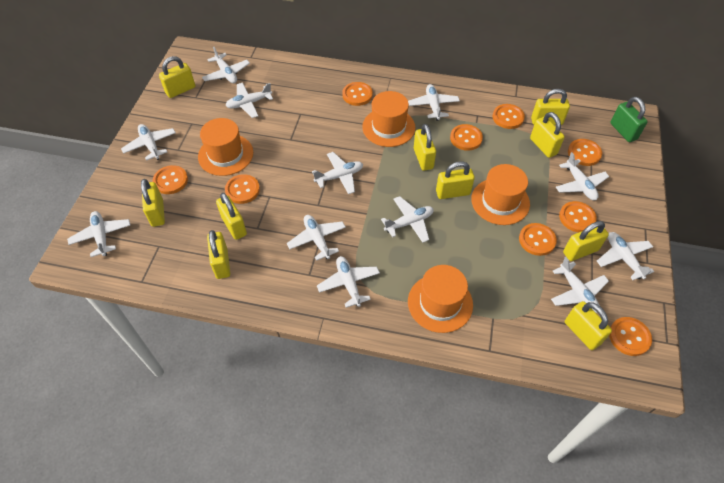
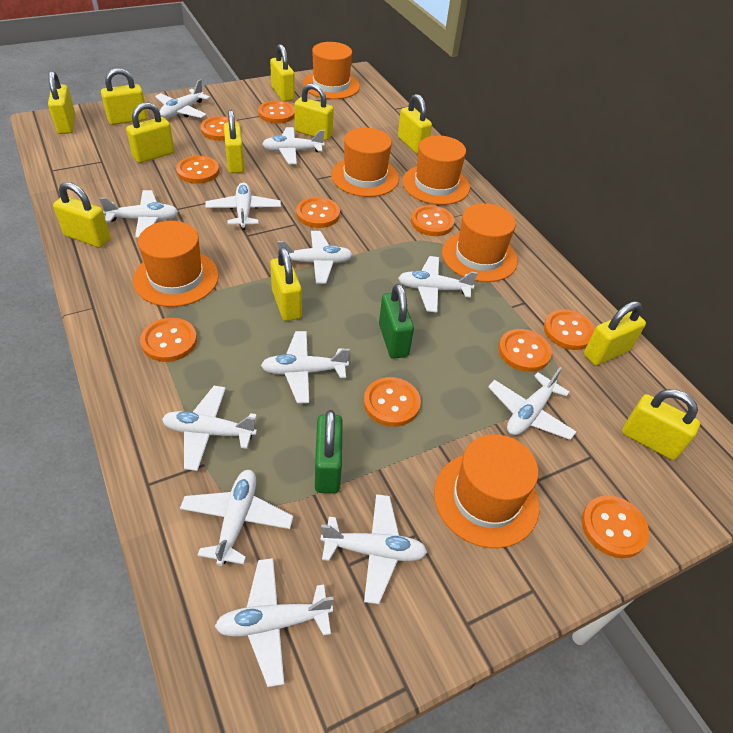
green padlock: [610,97,648,142] = 1 -> [315,410,343,493] [379,284,414,359] = 2
orange button: [153,165,188,194] [225,174,260,204] [342,82,373,106] [450,124,483,151] [493,104,525,129] [519,223,557,256] [559,201,597,232] [568,139,602,166] [609,317,652,356] = 9 -> [140,318,197,362] [176,156,219,184] [200,116,238,141] [258,101,295,124] [296,197,340,228] [364,377,421,427] [411,205,455,236] [498,329,552,372] [544,309,595,350] [582,495,649,558] = 10
orange hat: [198,118,253,176] [362,91,416,147] [408,265,473,333] [471,164,530,225] = 4 -> [133,221,219,307] [303,42,360,99] [331,128,399,197] [402,135,470,205] [434,434,539,548] [442,203,518,282] = 6
yellow padlock: [141,179,165,227] [159,56,195,98] [207,230,230,279] [216,193,247,240] [414,124,436,171] [436,161,475,199] [530,112,565,158] [531,89,570,125] [563,221,609,261] [565,301,612,350] = 10 -> [48,71,75,134] [53,182,111,248] [101,68,148,125] [126,102,175,163] [224,110,245,173] [270,44,295,102] [270,247,302,321] [294,83,334,140] [398,94,432,154] [584,301,646,366] [622,389,700,460] = 11

